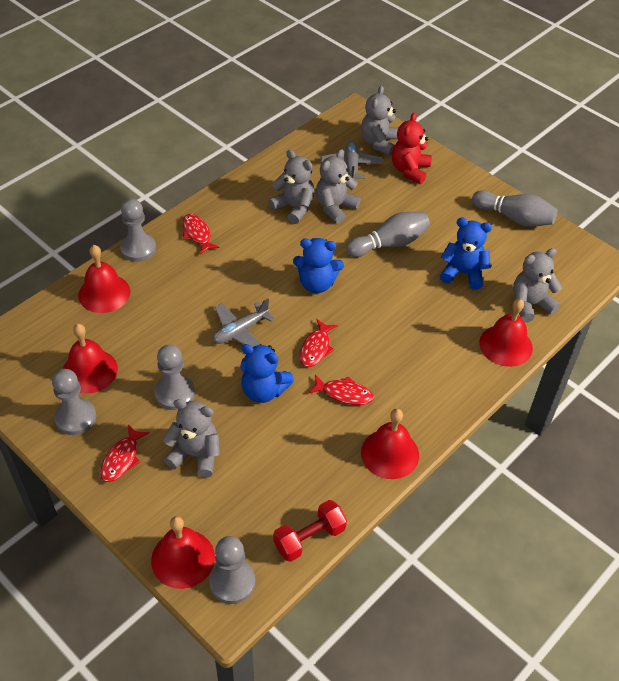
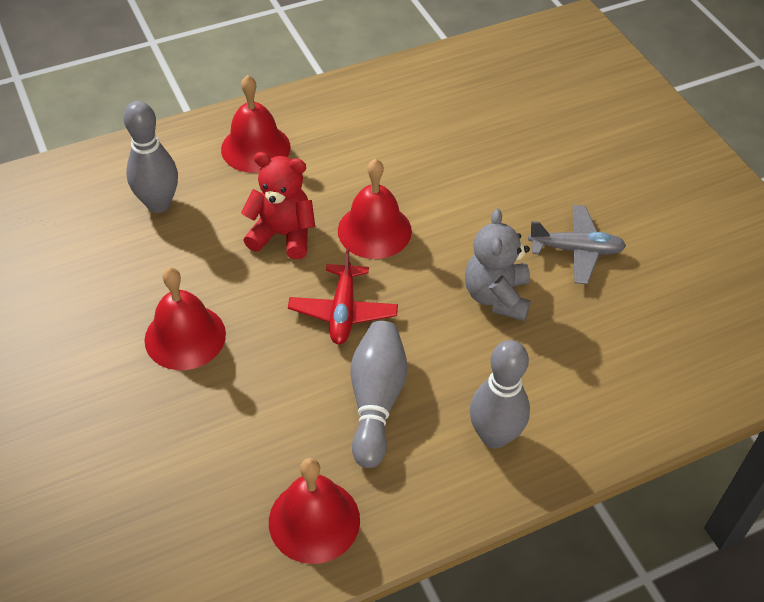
blue teddy bear: [240,344,294,403] [293,238,344,293] [440,217,492,290] = 3 -> none = 0
grey bowling pin: [346,212,430,257] [472,190,557,227] = 2 -> [124,101,178,213] [350,321,407,468] [470,340,530,449] = 3
grey pawn: [52,369,96,435] [120,199,156,262] [154,344,195,410] [209,536,255,604] = 4 -> none = 0
grey plane: [212,299,275,347] [321,140,383,179] = 2 -> [528,205,626,284] = 1
grey teddy bear: [163,399,220,478] [268,150,315,224] [316,149,361,224] [361,86,398,156] [513,248,562,322] = 5 -> [465,209,531,321] = 1
red bell: [63,324,118,394] [78,245,130,313] [151,516,215,589] [361,409,419,479] [479,298,533,367] = 5 -> [144,267,226,370] [221,75,291,173] [269,458,360,564] [338,159,412,259] = 4
red dumbbell: [273,500,347,562] = 1 -> none = 0
red fish: [100,425,150,482] [182,214,220,254] [300,319,338,367] [308,375,374,405] = 4 -> none = 0
red plane: none = 0 -> [288,248,398,345] = 1

